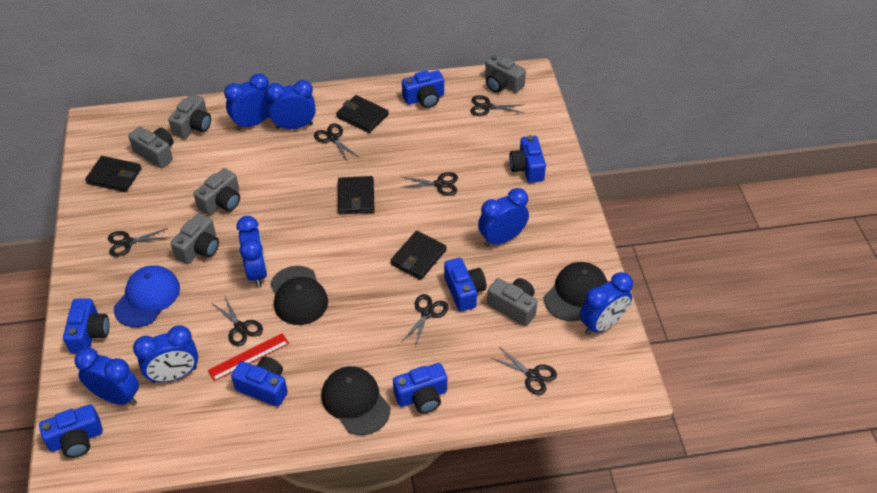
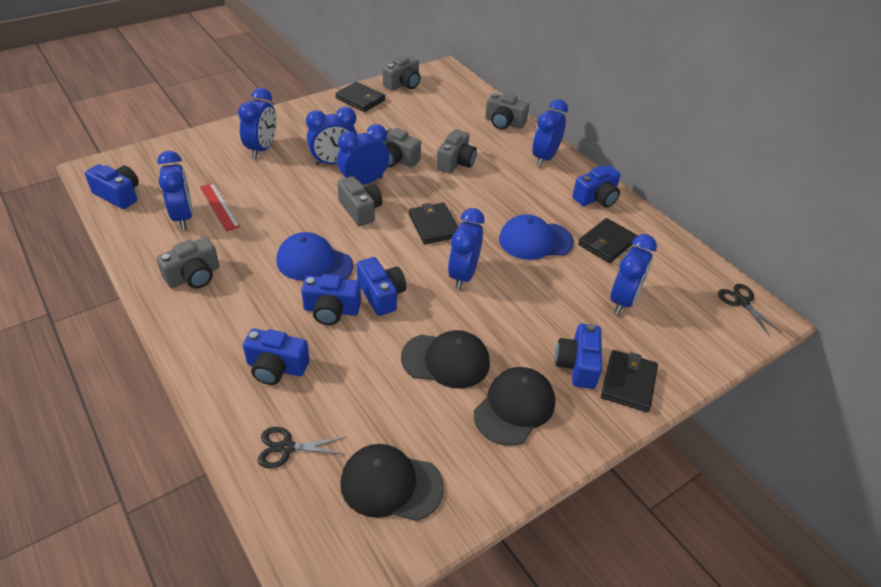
black scissors: [108,228,168,257] [213,295,263,346] [314,123,359,162] [400,172,458,196] [401,294,449,347] [470,95,523,116] [492,347,557,395] = 7 -> [258,427,346,468] [718,284,782,336] = 2
blue camera: [39,404,103,458] [63,298,109,353] [231,357,288,407] [393,363,447,414] [402,70,444,108] [444,258,486,312] [509,135,546,183] = 7 -> [85,164,139,209] [243,329,310,385] [301,274,361,325] [357,257,406,316] [555,324,602,389] [572,166,621,207] = 6
blue cap: [114,265,180,327] = 1 -> [276,232,353,280] [499,214,574,260] = 2

